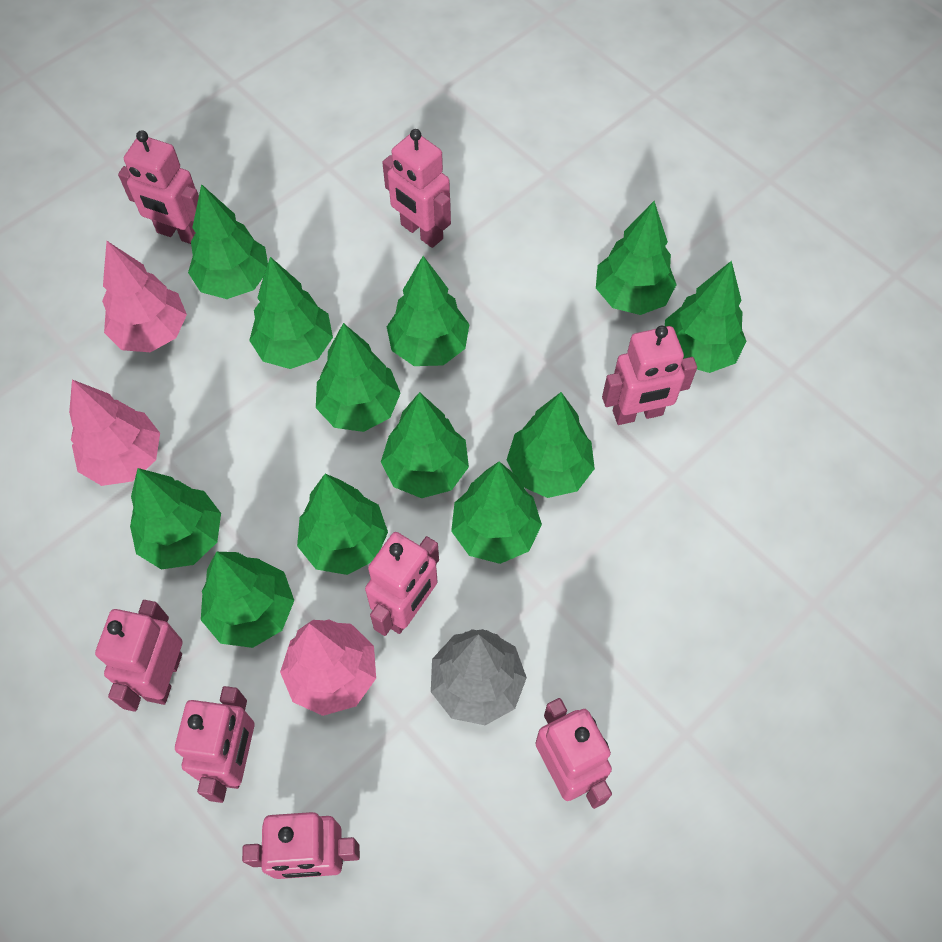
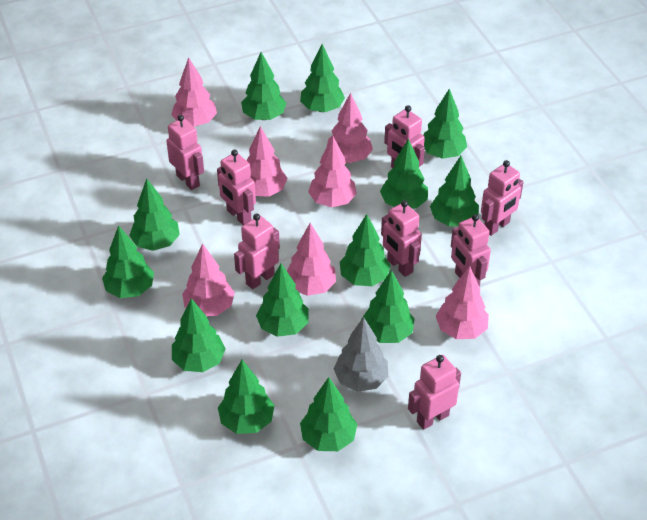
green tree: [130,468,221,570] [188,184,268,299] [201,552,295,648] [249,257,333,369] [297,474,388,575] [316,323,401,432] [381,392,469,498] [387,256,470,366] [451,461,542,564] [507,392,595,498] [596,201,677,315] [665,261,747,373] = 12 -> [102,225,154,298] [129,178,180,251] [172,298,225,372] [218,360,275,434] [241,52,286,120] [256,263,309,337] [300,44,345,112] [300,377,357,451] [340,214,391,286] [361,270,415,343] [380,138,428,209] [423,88,467,159] [430,156,479,226] = 13
pink tree: [69,380,160,486] [102,241,187,352] [280,619,376,716] = 3 -> [171,57,217,127] [182,243,235,316] [246,126,287,197] [287,223,336,296] [308,137,357,207] [326,93,373,163] [436,266,489,339] = 7

